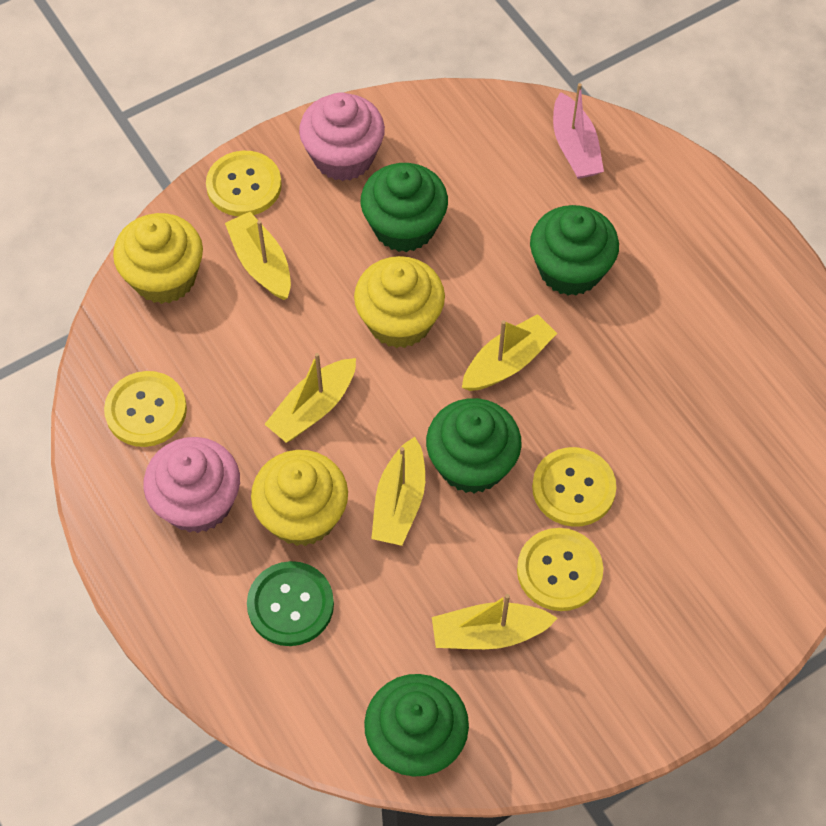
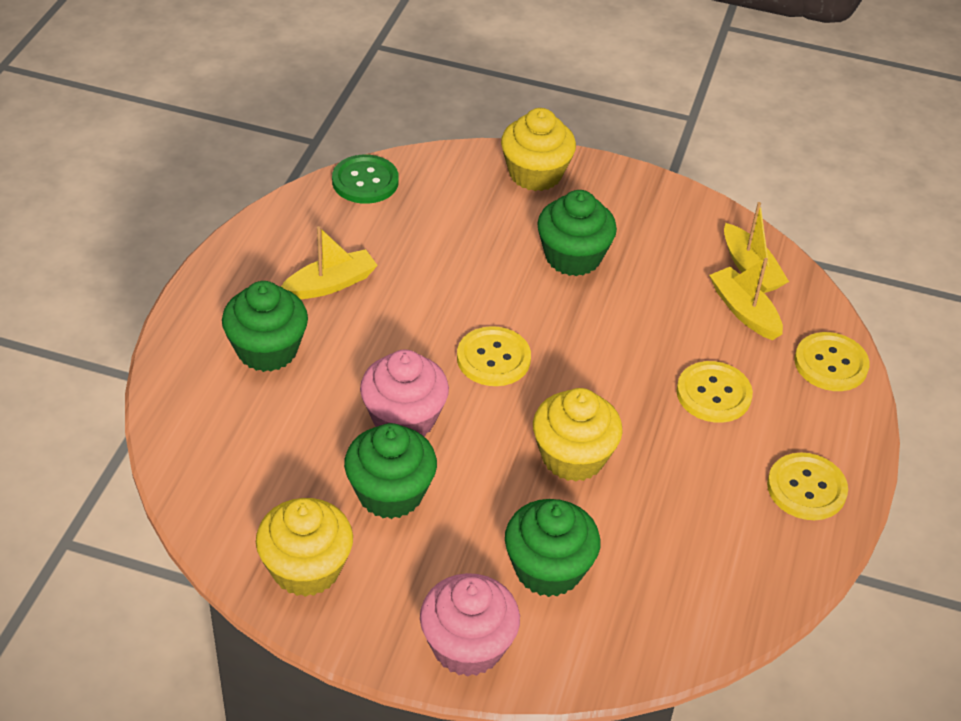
pink boat: [553,83,604,179] = 1 -> none = 0
yellow boat: [225,212,291,300] [265,353,356,443] [371,437,425,546] [432,594,557,649] [462,314,557,391] = 5 -> [281,226,378,299] [709,258,783,340] [724,202,789,293] = 3

